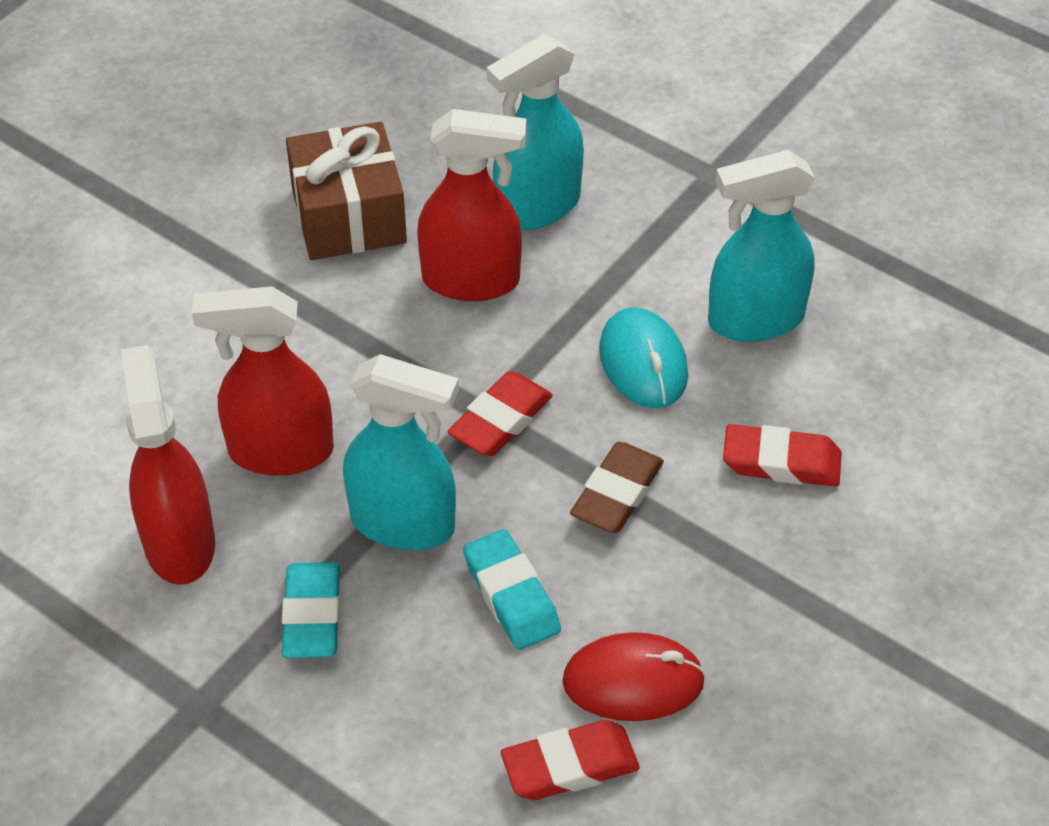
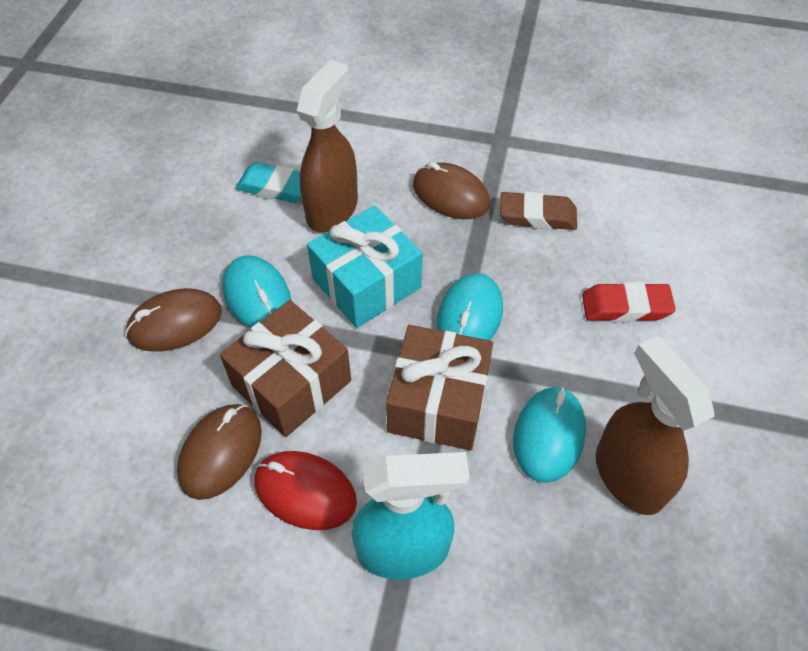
brown gift: [286,122,407,260] = 1 -> [220,300,351,437] [386,325,493,451] = 2
brown mouse: none = 0 -> [125,288,222,352] [177,404,262,500] [413,162,490,219] = 3
brown spray bottle: none = 0 -> [297,59,358,232] [596,336,714,515] = 2
red eraser: [447,371,553,456] [501,720,640,800] [723,424,842,487] = 3 -> [582,282,676,322] = 1
red spray bottle: [121,345,215,585] [192,286,334,476] [417,109,526,301] = 3 -> none = 0
turquoise eraser: [281,562,341,658] [463,529,561,650] = 2 -> [235,162,302,203] = 1
turquoise gift: none = 0 -> [307,205,423,328] = 1
turquoise mouse: [599,307,688,408] = 1 -> [223,255,291,327] [437,273,503,340] [513,387,586,483] = 3
turquoise spray bottle: [343,354,459,550] [487,34,584,230] [708,150,815,342] = 3 -> [352,452,470,580] = 1

